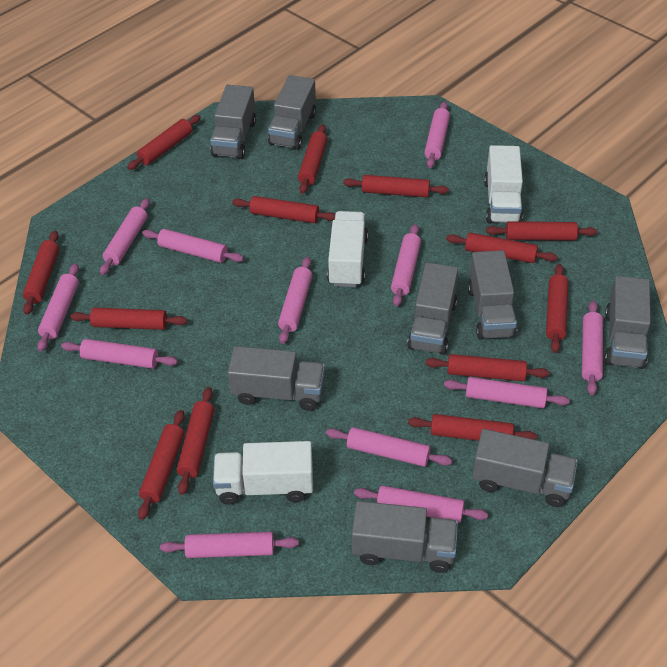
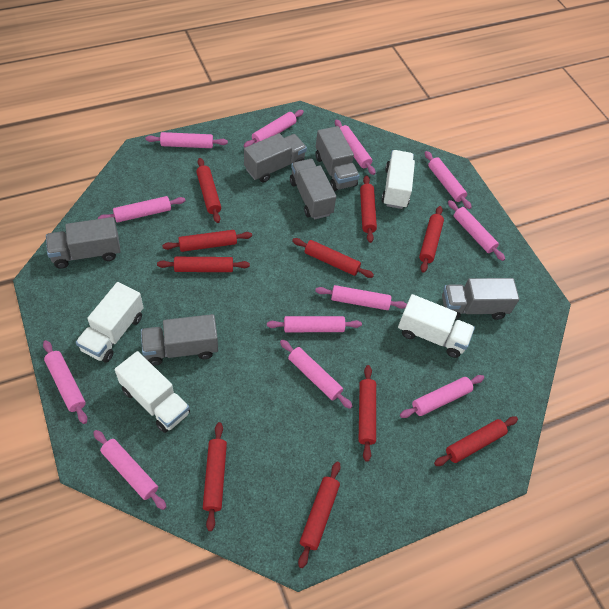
grey truck: [210,85,256,159] [228,346,325,411] [268,75,316,150] [352,501,458,573] [407,262,458,355] [468,250,517,340] [472,429,578,507] [605,276,651,369] = 8 -> [46,217,121,269] [141,314,218,366] [244,133,307,183] [290,159,336,219] [316,126,360,191] [442,278,519,320] = 6
red rolling pin: [23,231,59,315] [70,307,187,330] [127,115,201,170] [138,410,185,520] [177,387,214,495] [232,196,335,223] [298,124,327,194] [343,175,449,197] [408,414,537,441] [426,354,549,381] [446,233,557,263] [486,221,597,241] [546,264,568,353] = 13 -> [157,257,250,272] [162,230,252,252] [196,158,221,223] [203,422,227,531] [292,238,374,278] [298,461,341,568] [359,365,376,462] [360,175,377,243] [419,206,444,273] [434,417,518,466] = 10
white truck: [213,441,313,505] [327,211,368,287] [484,145,523,224] = 3 -> [76,282,144,363] [115,351,190,433] [381,150,415,209] [398,294,475,358] = 4

